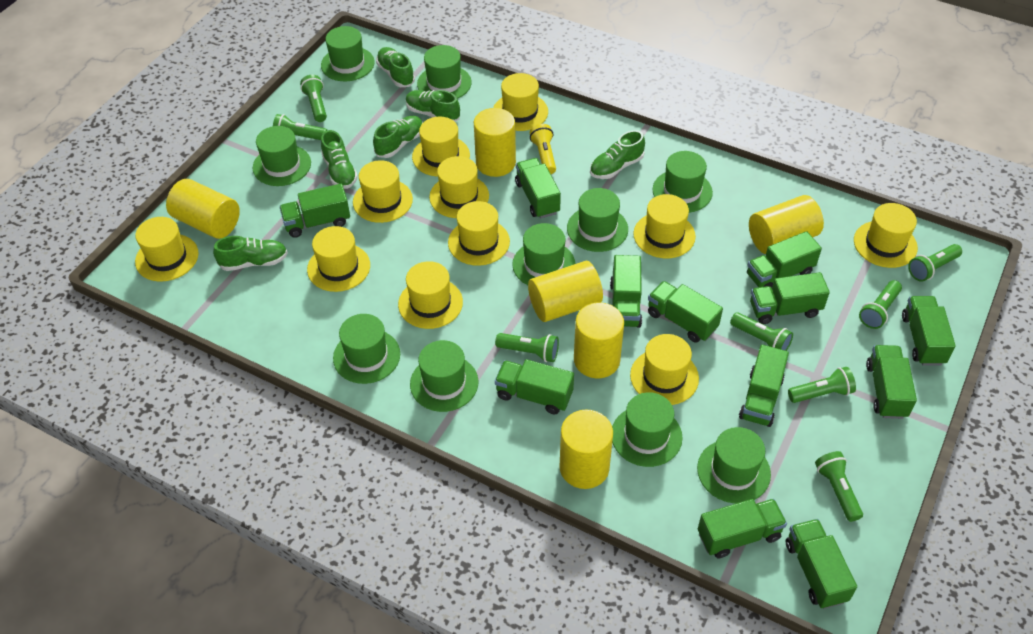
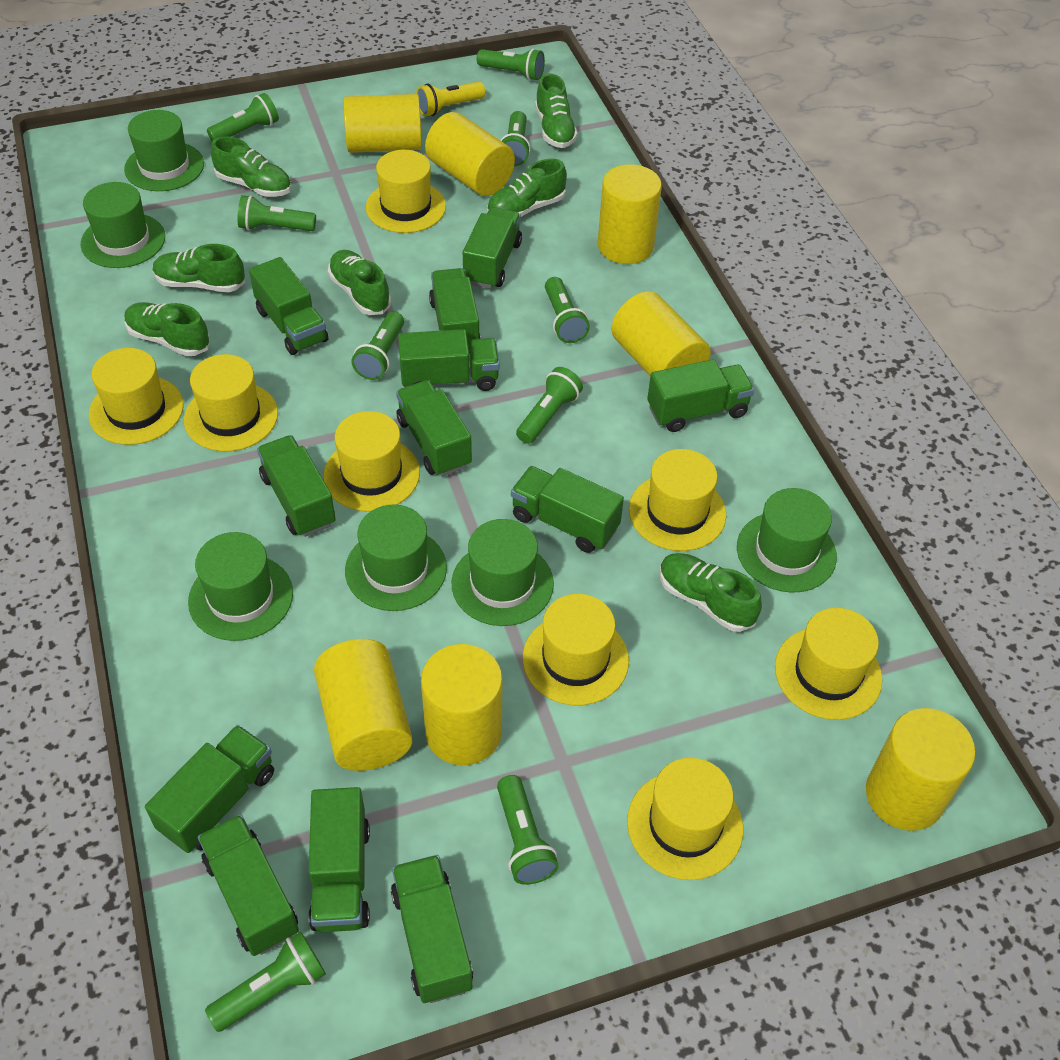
green flashlight: [273,114,327,140] [300,75,327,122] [495,333,559,362] [730,312,793,351] [788,367,856,403] [815,451,863,522] [859,280,902,329] [908,244,962,282] = 8 -> [205,932,326,1032] [207,93,279,141] [238,195,316,231] [351,311,404,380] [477,48,545,81] [497,775,559,885] [500,111,531,166] [516,367,583,444] [545,277,590,343] = 9
green hat: [253,126,311,186] [321,26,375,81] [333,314,400,384] [410,340,478,412] [417,45,472,99] [512,223,575,285] [567,188,628,252] [612,392,683,467] [652,151,713,213] [697,427,771,503] = 10 -> [81,182,165,268] [124,110,204,191] [188,532,293,641] [345,504,447,611] [452,519,554,626] [737,488,837,593] = 6
green shoe: [213,236,288,271] [321,130,358,189] [373,116,423,158] [376,47,415,87] [406,90,460,122] [590,130,645,179] = 6 -> [125,302,210,356] [153,244,245,292] [211,136,292,197] [328,250,391,315] [487,159,567,217] [535,73,578,148] [660,553,762,632] = 7
yellow cylinder: [166,179,240,239] [474,108,516,177] [528,261,603,322] [560,410,613,489] [574,302,624,378] [749,195,824,254] = 6 -> [314,639,413,771] [343,94,422,153] [421,644,503,765] [425,112,515,196] [598,164,662,264] [611,291,711,376] [866,708,975,831] = 7
yellow hat: [135,217,199,282] [307,226,370,292] [353,160,413,223] [398,261,463,329] [412,117,470,177] [429,156,489,218] [448,201,510,266] [493,73,548,131] [630,334,699,405] [633,194,696,258] [854,203,918,268] = 11 -> [89,348,183,445] [184,354,278,451] [323,411,420,512] [366,150,446,233] [523,594,629,705] [627,758,743,880] [629,449,726,551] [775,608,882,720] = 8

